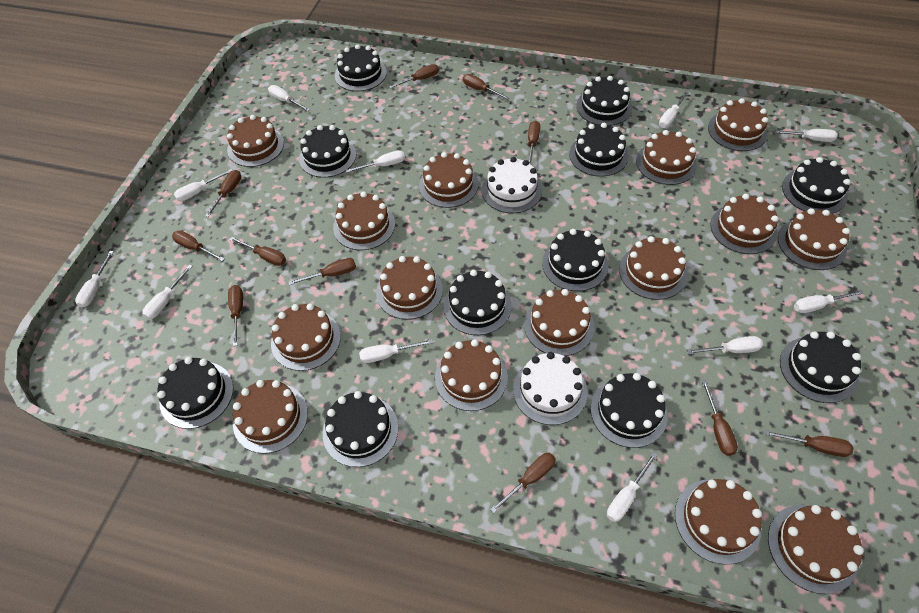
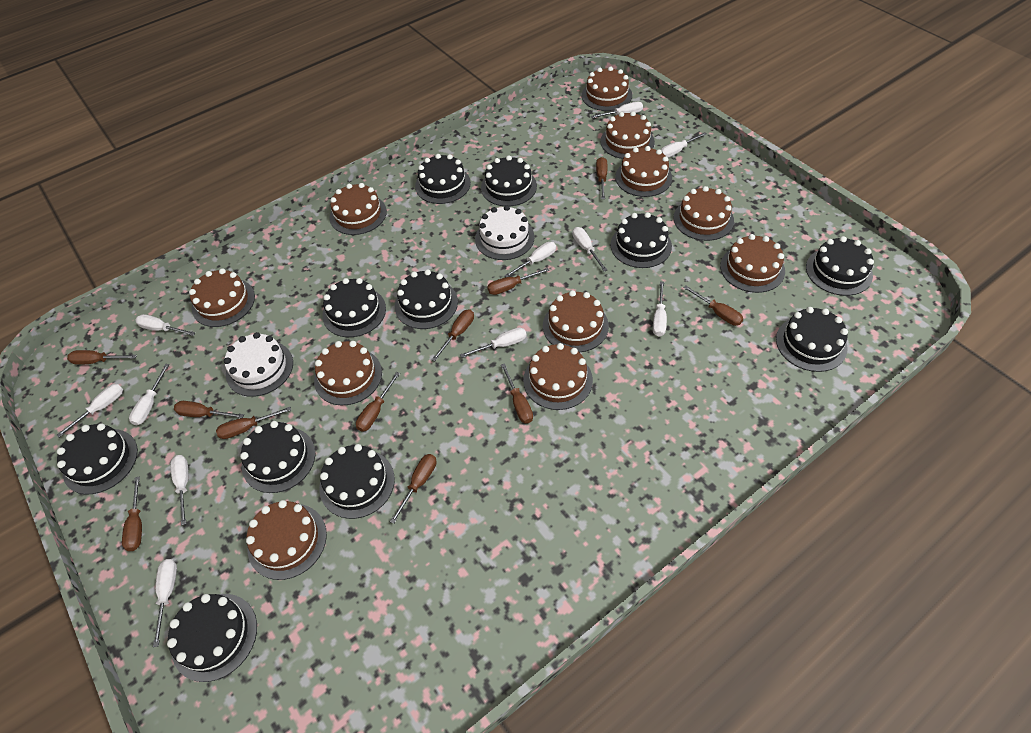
brown cake: [227,115,284,167] [233,380,308,454] [271,304,341,371] [333,192,395,250] [376,256,443,320] [419,152,479,208] [435,339,508,411] [524,289,594,356] [619,236,687,300] [636,130,697,185] [675,479,762,565] [708,98,768,151] [710,194,779,254] [768,505,864,594] [778,208,850,270] = 15 -> [189,268,255,327] [246,500,327,580] [314,341,382,405] [330,183,387,235] [523,343,593,410] [543,290,609,353] [582,66,632,111] [601,111,655,159] [615,146,672,197] [674,186,734,241] [720,234,785,293] = 11

